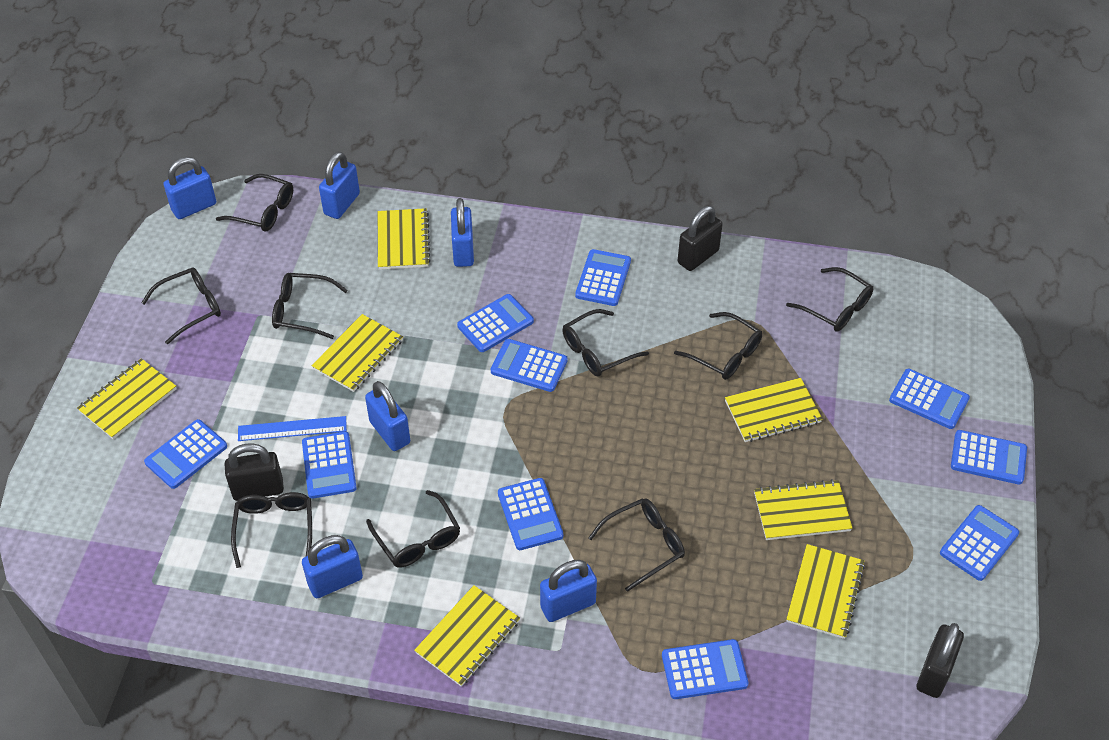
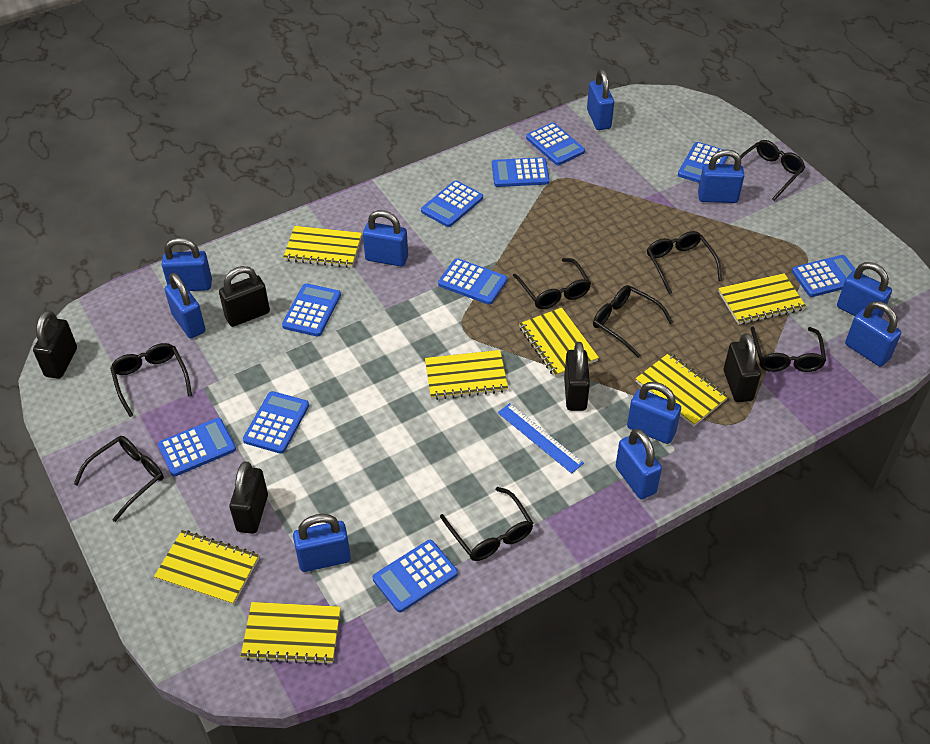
black glasses: [141,267,221,344] [216,174,293,232] [231,492,312,568] [272,273,348,339] [366,490,460,567] [562,309,649,376] [588,498,685,592] [674,312,762,380] [786,267,873,332] = 9 -> [74,436,164,522] [110,343,192,417] [440,487,533,561] [513,258,591,309] [593,285,673,358] [647,231,722,294] [740,140,805,201] [751,327,826,372] = 8
black padlock: [225,443,284,501] [678,206,723,271] [917,623,964,698] = 3 -> [33,310,77,379] [219,266,270,327] [229,461,268,534] [564,342,590,411] [724,333,761,402] = 5
blue padlock: [164,157,216,219] [302,535,363,598] [319,152,360,219] [365,381,410,451] [451,198,474,267] [540,560,597,622] = 6 -> [162,238,212,291] [164,273,206,338] [293,514,351,572] [363,210,408,266] [587,69,614,130] [616,429,662,499] [627,382,681,444] [698,149,744,203] [837,262,892,317] [845,301,901,367] = 10

